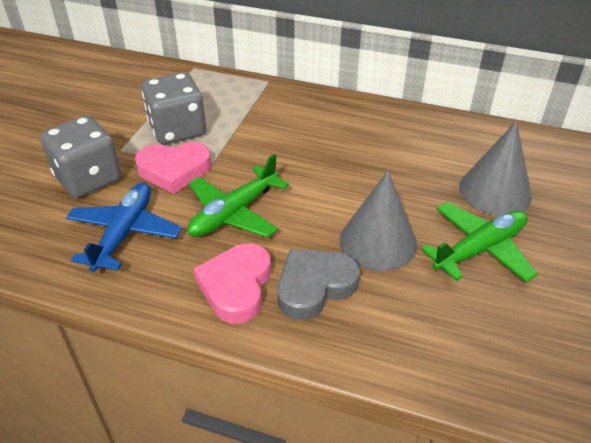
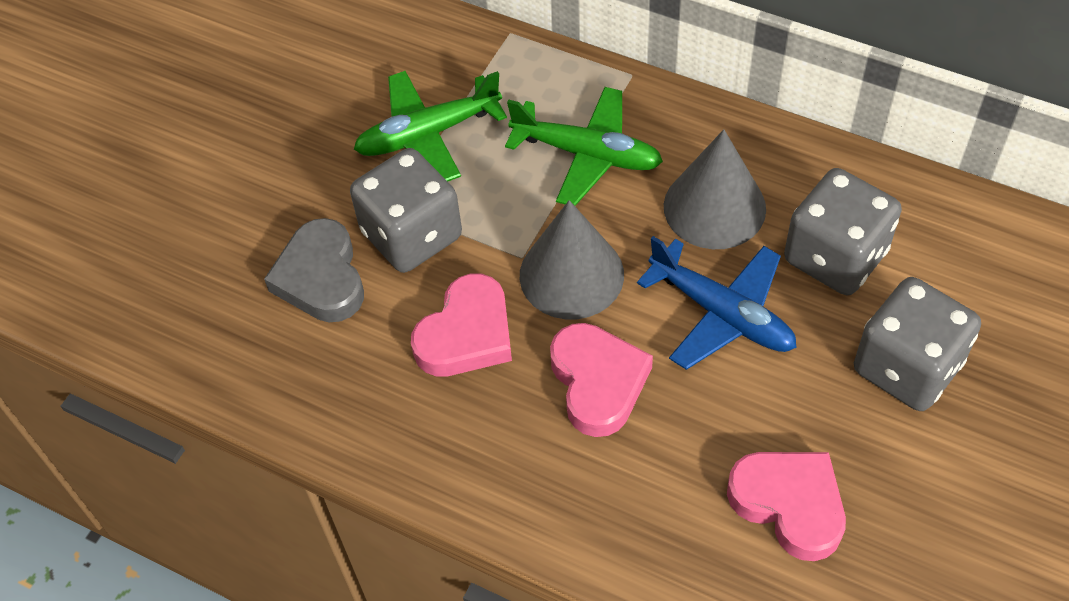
grey dice: [40,116,121,198] [142,72,206,144] = 2 -> [350,148,462,273] [784,168,902,295] [854,277,981,411] = 3
pink heart: [135,142,211,194] [194,243,271,324] = 2 -> [411,273,512,376] [550,323,653,437] [727,452,846,561] = 3

